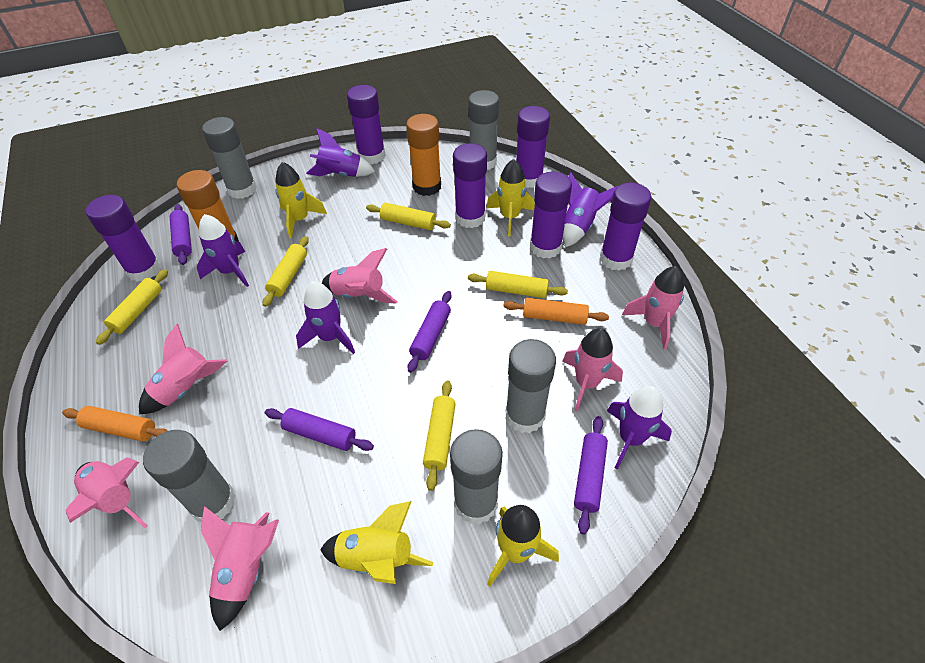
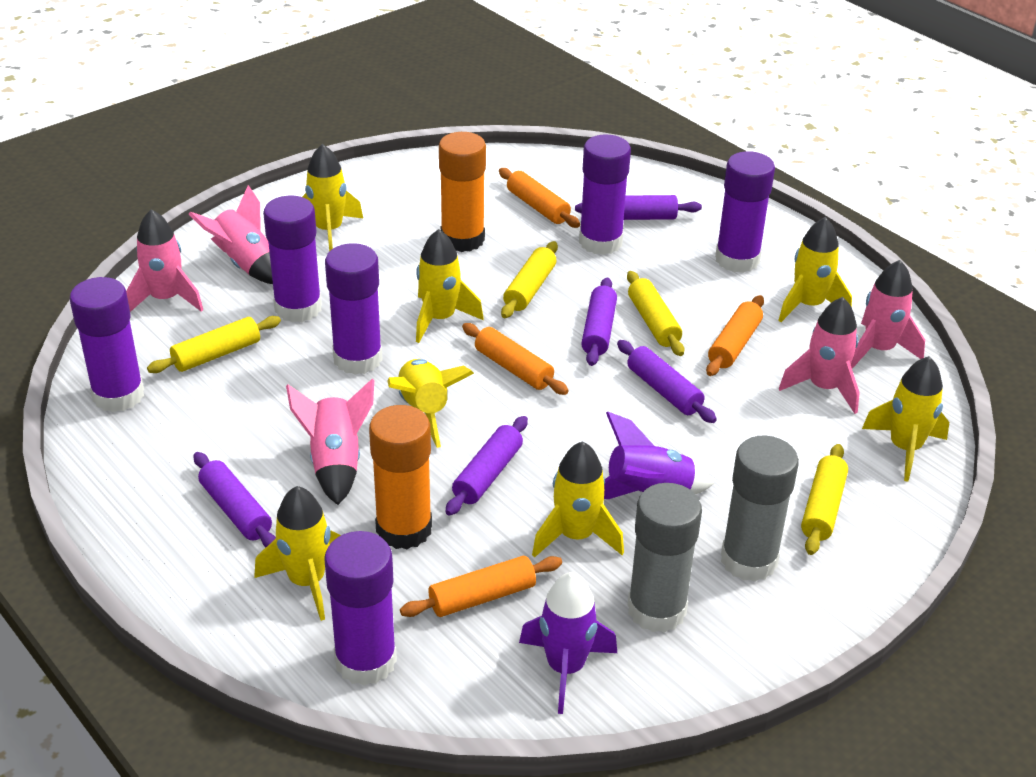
grey glue stick: [143,430,236,522] [202,117,257,199] [450,429,503,524] [468,90,499,170] [505,339,556,433] = 5 -> [628,483,702,633] [721,435,799,582] = 2
orange rolling pin: [62,406,168,442] [503,298,609,325] = 2 -> [400,556,562,617] [462,323,569,395] [499,168,580,228] [706,295,764,376] = 4
pink rocket: [66,457,148,528] [139,324,227,414] [201,506,279,631] [322,248,398,304] [563,328,623,412] [622,266,684,350] = 6 -> [126,209,203,312] [189,185,273,284] [286,379,374,505] [779,297,860,414] [851,260,925,369] = 5
purple rocket: [197,214,249,287] [296,281,355,354] [306,128,375,177] [563,172,618,247] [607,386,672,470] = 5 -> [519,572,617,714] [604,412,714,499] = 2
purple rolling pin: [170,204,192,265] [265,408,374,451] [407,291,452,373] [574,416,608,534] = 4 -> [194,452,276,548] [445,416,528,516] [575,195,702,220] [581,277,617,366] [617,340,717,423] = 5
yellow rocket: [275,162,327,239] [320,501,433,584] [486,159,535,236] [487,505,559,587] = 4 -> [254,486,341,621] [302,144,363,252] [387,359,474,448] [416,229,484,343] [532,441,624,558] [778,217,852,322] [862,356,949,481] = 7
yellow rolling pin: [96,269,168,345] [263,236,309,307] [366,203,451,230] [423,380,456,491] [468,271,568,298] = 5 -> [147,316,281,373] [501,241,558,318] [627,271,684,356] [801,444,848,555] = 4

